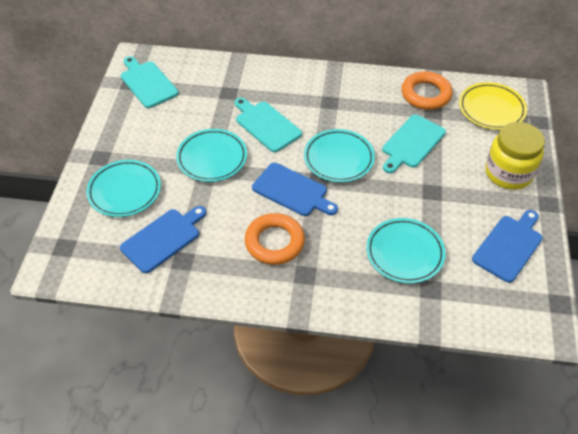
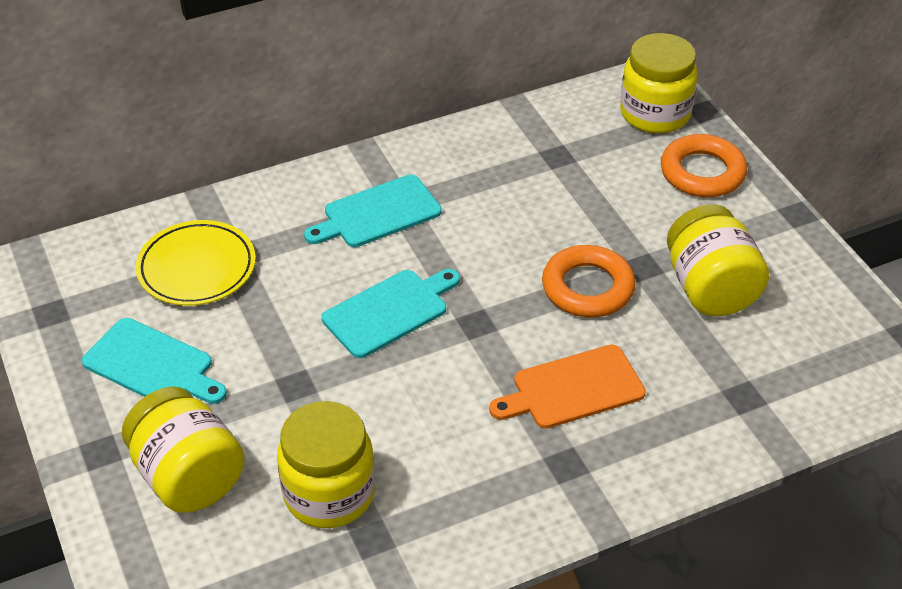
blue cutting board: [120,206,206,273] [252,163,338,216] [472,210,543,283] = 3 -> none = 0
orange cutting board: none = 0 -> [489,345,646,429] = 1
turquoise plate: [86,160,161,217] [176,129,247,182] [304,129,375,182] [366,218,446,284] = 4 -> none = 0
yellow jar: [485,122,545,190] = 1 -> [122,386,245,513] [277,401,375,528] [620,33,698,133] [667,204,769,316] = 4

